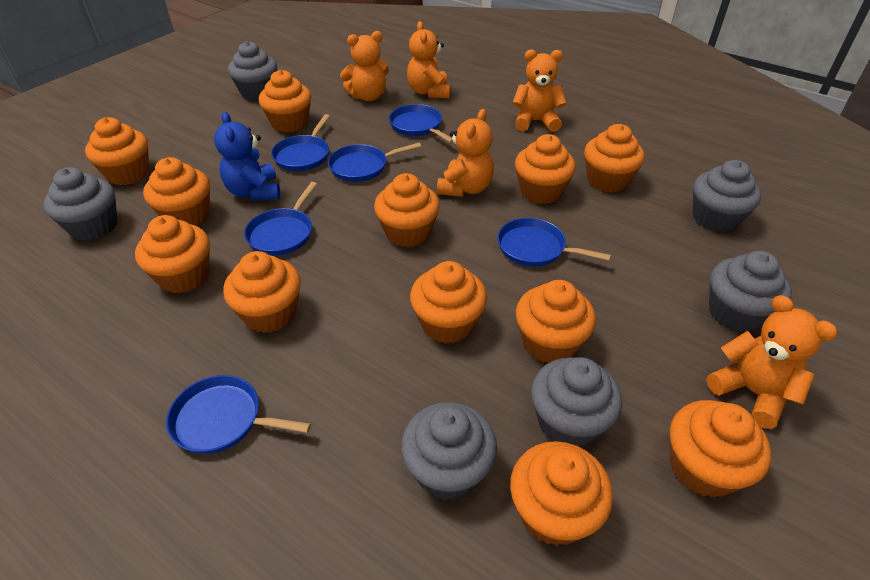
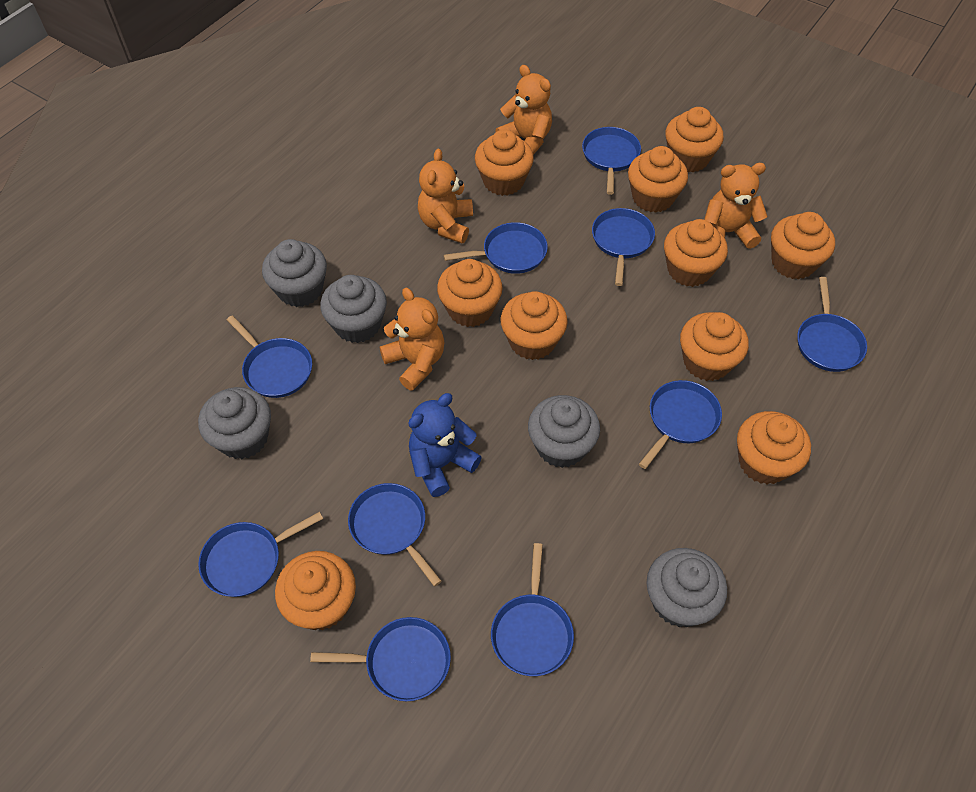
blue pan: [166,375,311,454] [244,182,317,256] [271,114,330,171] [328,143,421,182] [389,104,453,143] [497,218,611,267] = 6 -> [198,512,323,597] [227,315,312,398] [310,617,451,701] [348,483,442,587] [444,222,548,274] [491,543,574,676] [582,127,641,195] [592,208,655,286] [639,380,722,469] [797,277,867,372] = 10
grey cupcake: [43,167,117,241] [228,41,277,101] [401,402,497,500] [531,357,622,447] [693,160,761,233] [709,251,792,332] = 6 -> [198,387,271,459] [262,239,327,307] [320,275,387,343] [528,395,600,468] [647,548,727,627] = 5
orange cupcake: [85,117,149,185] [135,215,210,293] [143,157,210,226] [223,251,301,333] [259,70,312,133] [374,173,440,247] [410,261,487,344] [510,441,613,546] [515,134,576,204] [516,280,596,363] [584,124,645,193] [670,400,772,498] = 12 -> [275,551,356,630] [437,259,503,327] [475,129,534,196] [500,291,568,360] [628,146,688,213] [664,219,728,287] [665,107,724,173] [680,312,749,381] [737,411,811,485] [771,212,835,279] = 10
orange teddy bear: [340,31,389,101] [407,21,450,98] [437,109,494,197] [512,49,567,132] [706,295,838,429] = 5 -> [380,288,445,391] [418,149,473,244] [496,65,552,155] [704,163,768,249] = 4

